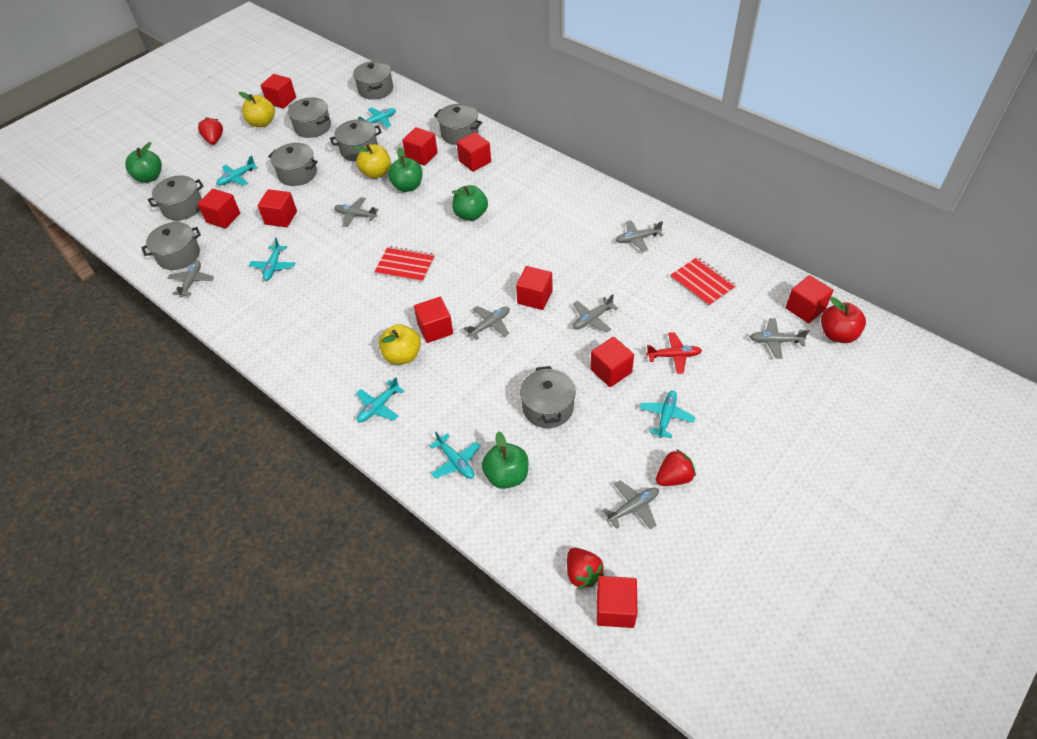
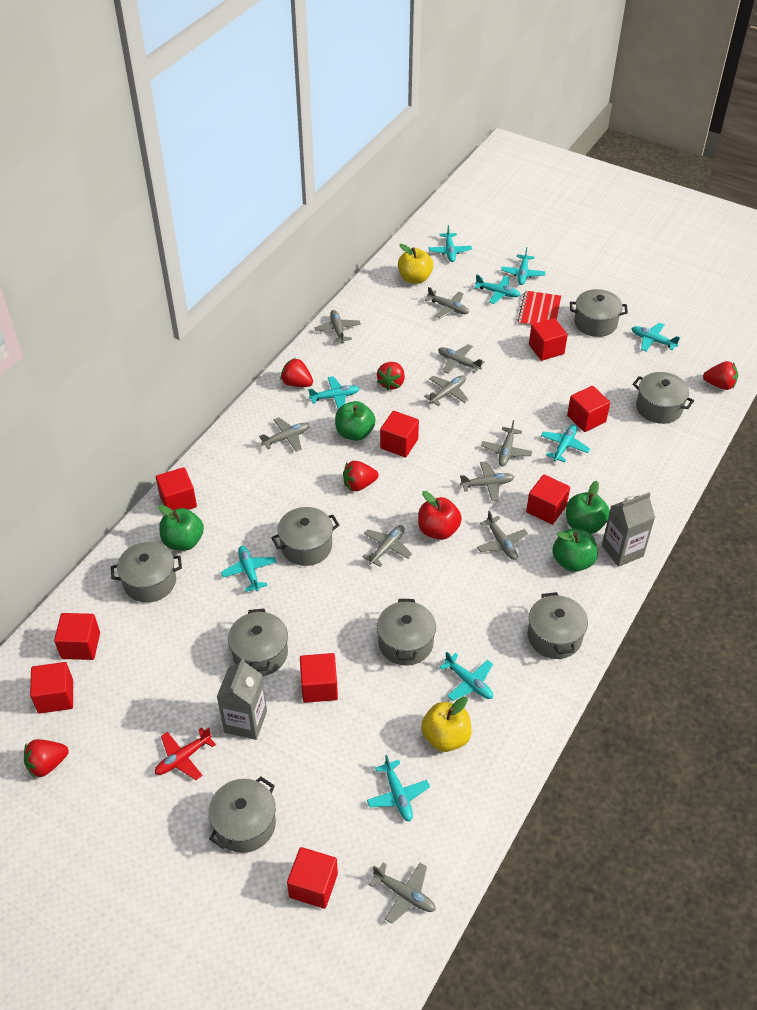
grey carton: none = 0 -> [217,658,267,740] [602,492,655,567] = 2
grey plane: [167,260,214,297] [334,197,379,227] [464,306,510,340] [573,294,618,333] [602,481,659,529] [616,220,664,252] [750,318,809,359] = 7 -> [259,417,310,452] [314,310,361,343] [362,525,412,567] [369,863,436,924] [424,375,469,406] [425,287,469,318] [438,344,485,373] [460,461,514,501] [477,510,528,560] [481,420,533,466] = 10
red cube: [198,189,240,229] [258,189,297,227] [261,74,296,109] [402,127,438,166] [414,297,453,343] [457,132,491,172] [516,266,552,310] [590,337,634,387] [596,576,637,628] [786,275,833,323] = 10 -> [30,662,73,714] [54,613,100,660] [156,467,197,510] [287,847,338,909] [300,653,338,703] [380,411,419,457] [526,474,570,525] [529,318,568,361] [567,386,610,432] = 9
red notebook: [374,246,435,283] [670,257,736,307] = 2 -> [517,291,561,326] = 1
red strawberry: [198,117,223,145] [567,548,604,589] [656,449,696,486] = 3 -> [24,739,69,778] [280,358,313,387] [343,461,379,491] [377,362,405,391] [703,361,738,390] = 5
turquoise plane: [217,156,258,186] [249,238,295,281] [356,377,404,422] [358,107,396,128] [429,432,481,479] [639,391,695,438] = 6 -> [221,546,276,592] [308,376,360,409] [367,755,430,821] [429,225,472,262] [439,651,493,701] [474,274,520,304] [501,247,546,285] [541,425,590,462] [632,323,680,352] = 9
yellow apple: [239,92,275,127] [353,144,390,179] [379,324,421,364] = 3 -> [398,244,433,284] [421,697,472,752] = 2

